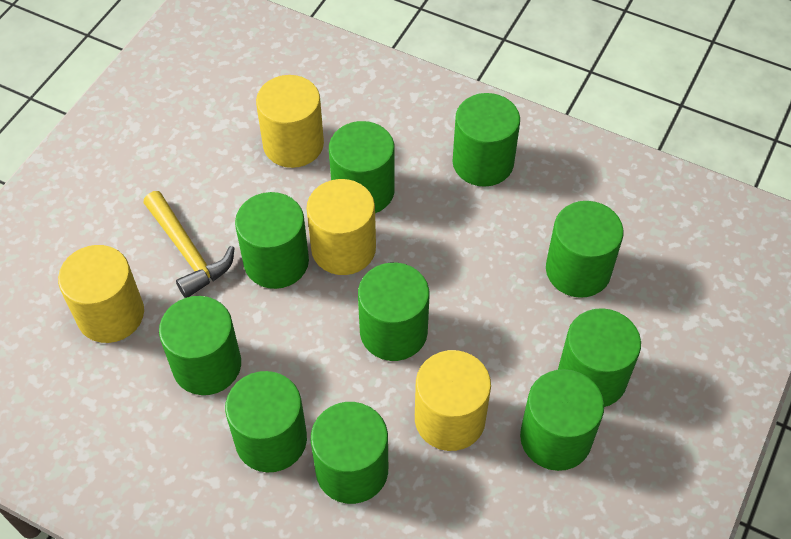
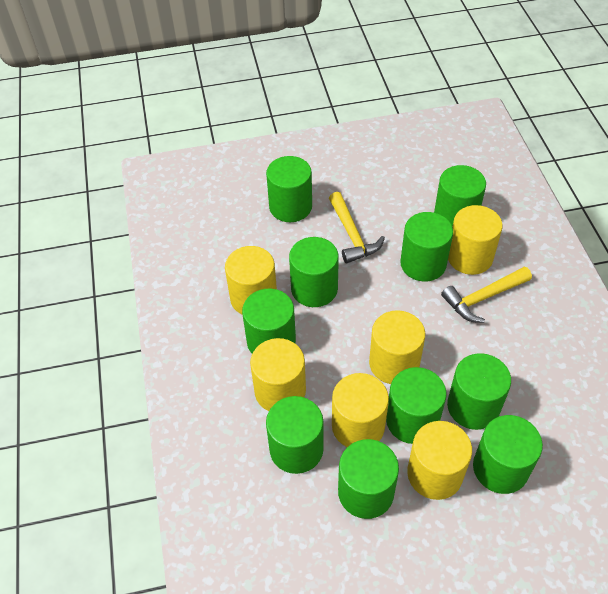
yellow cylinder: [58,245,144,343] [256,75,324,168] [307,179,376,275] [415,350,491,451] = 4 -> [225,246,277,314] [250,338,306,411] [332,373,389,447] [369,310,425,384] [407,421,472,500] [448,205,503,275] = 6
yellow hammer: [143,191,235,298] = 1 -> [329,192,385,263] [441,267,532,323] = 2

